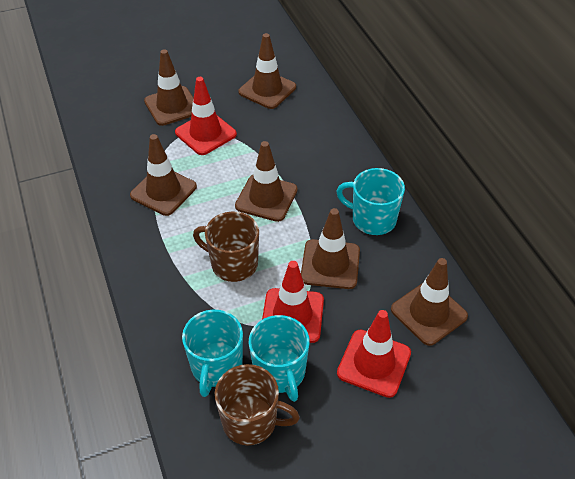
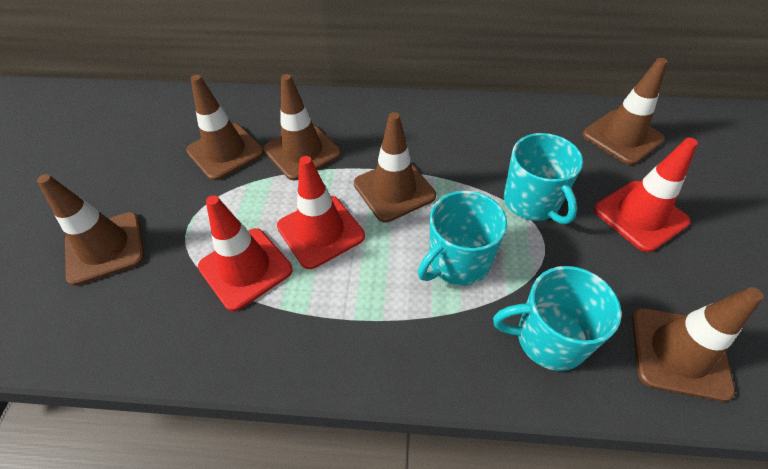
brown mug: [193,212,259,282] [215,364,300,445] = 2 -> none = 0

